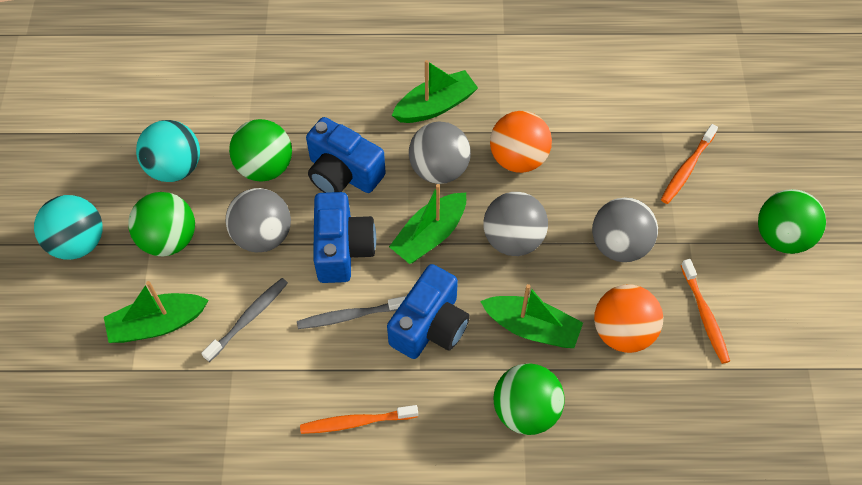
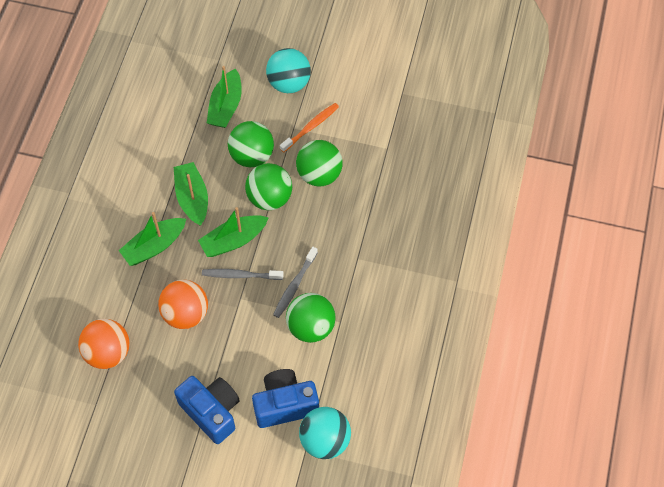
blue camera: [306,117,386,193] [313,192,376,283] [387,264,470,359] = 3 -> [174,376,240,444] [252,369,319,428] = 2
grey ball: [226,188,291,253] [409,122,471,184] [483,192,548,256] [592,198,658,262] = 4 -> none = 0
orange toothbrush: [300,405,418,434] [661,124,718,204] [681,259,730,364] = 3 -> [280,103,339,152] = 1

